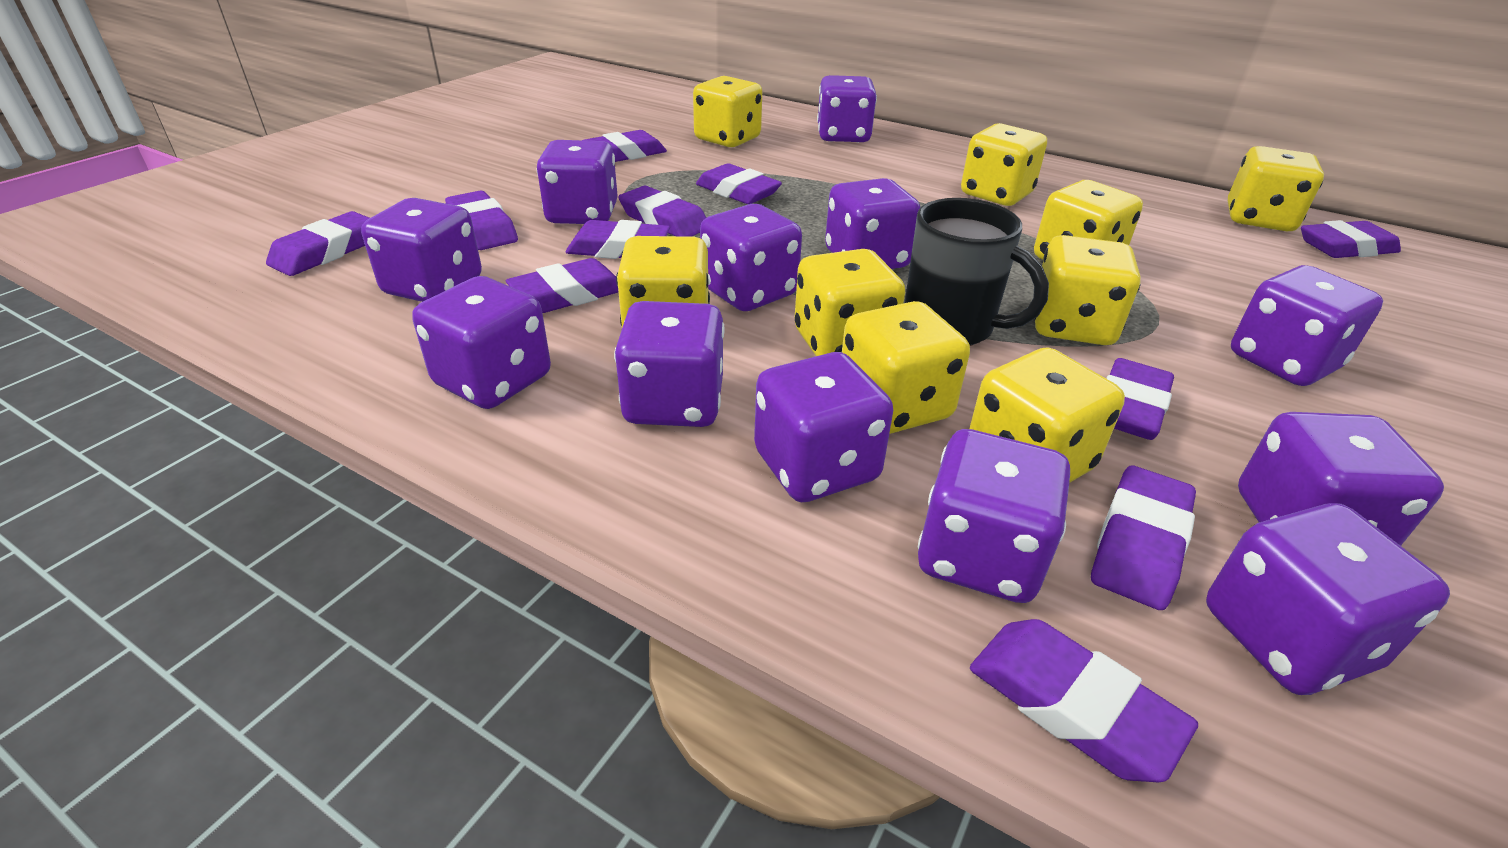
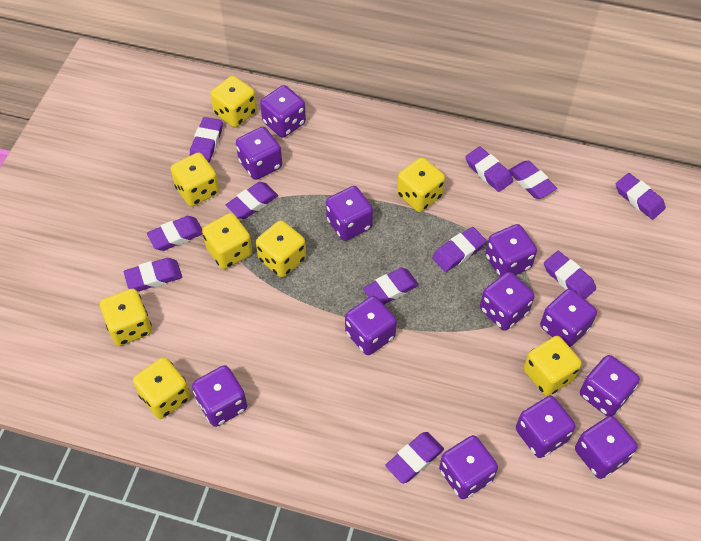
black mug: [905,198,1049,346] = 1 -> none = 0
yellow dice: [616,236,710,327] [693,76,762,147] [794,249,905,356] [842,301,970,434] [961,123,1047,206] [969,348,1125,483] [1034,180,1143,260] [1035,235,1141,345] [1228,146,1324,231] = 9 -> [100,289,152,346] [133,357,191,419] [171,152,219,206] [202,213,252,269] [210,76,257,128] [256,220,306,277] [397,157,445,212] [524,336,582,396] = 8

